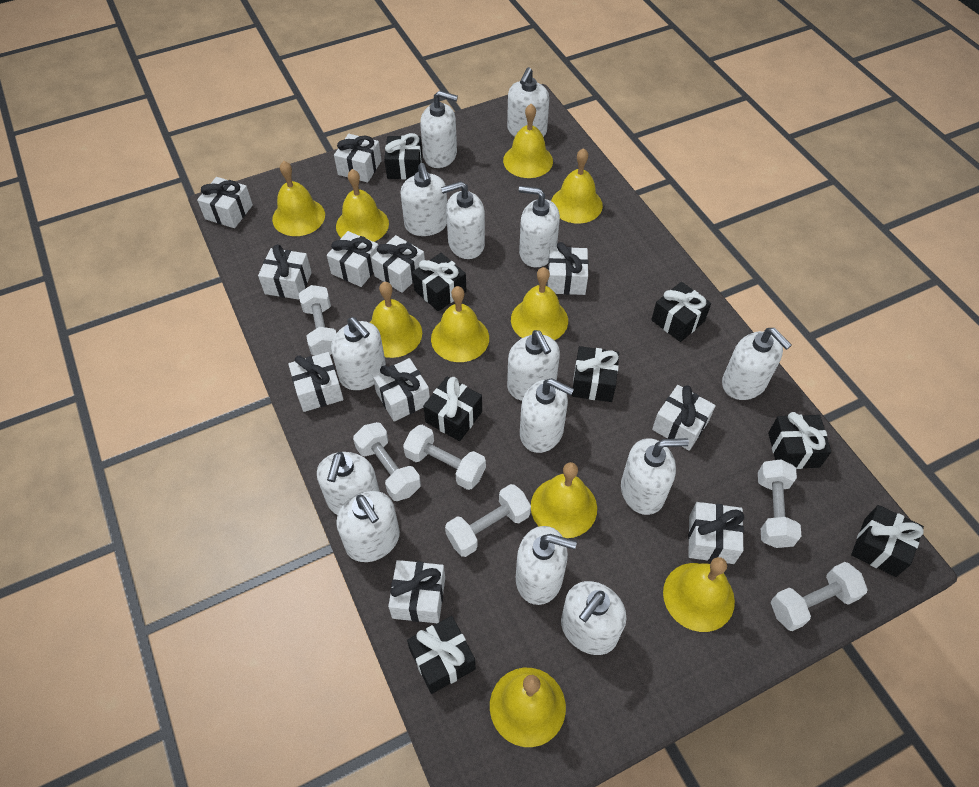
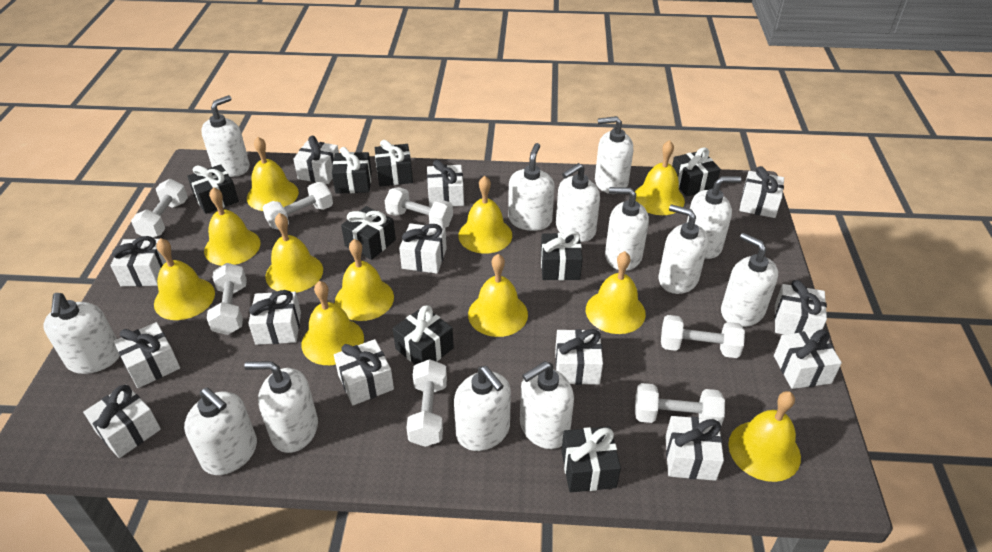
white dumbbell: [299,285,336,356] [353,422,421,501] [403,425,486,490] [445,484,531,557] [758,459,801,548] [771,562,868,631] = 6 -> [131,179,188,238] [207,263,247,335] [263,182,333,230] [385,187,453,228] [406,359,447,447] [635,383,725,426] [661,315,745,358] = 7
white gift: [197,177,253,228] [258,244,312,300] [288,352,344,412] [327,231,378,287] [334,134,382,183] [371,235,425,293] [373,358,430,422] [388,560,445,623] [548,242,589,295] [652,385,716,451] [688,502,744,564] = 11 -> [83,384,161,458] [110,236,166,287] [114,322,180,388] [248,290,301,345] [293,136,339,184] [334,339,394,405] [399,223,447,274] [427,160,464,207] [555,329,603,385] [665,416,724,481] [740,166,784,218] [774,280,827,335] [774,329,842,389] = 13
white soap dispenser: [317,452,380,515] [331,317,386,390] [336,491,400,562] [400,163,447,236] [420,90,458,168] [441,181,485,259] [507,67,549,137] [507,330,560,401] [516,526,577,605] [519,186,560,267] [520,378,574,453] [561,581,626,655] [621,438,689,515] [722,328,792,400] = 14 -> [43,293,120,374] [184,387,257,475] [201,95,250,177] [244,361,318,453] [454,366,511,451] [508,143,555,231] [520,361,574,449] [556,163,600,242] [595,116,633,194] [605,187,649,271] [659,204,708,294] [687,176,741,259] [721,233,778,327] = 13
yellow bell: [272,161,325,236] [336,169,389,242] [369,282,422,358] [431,286,489,362] [490,668,566,747] [503,104,553,178] [511,267,568,340] [531,462,597,538] [551,148,603,224] [663,557,735,632] = 10 -> [154,238,215,320] [204,187,261,266] [247,137,299,211] [265,213,323,293] [302,281,364,365] [335,239,394,321] [458,176,512,254] [468,254,528,337] [586,251,646,334] [635,140,685,215] [728,391,801,482] = 11

